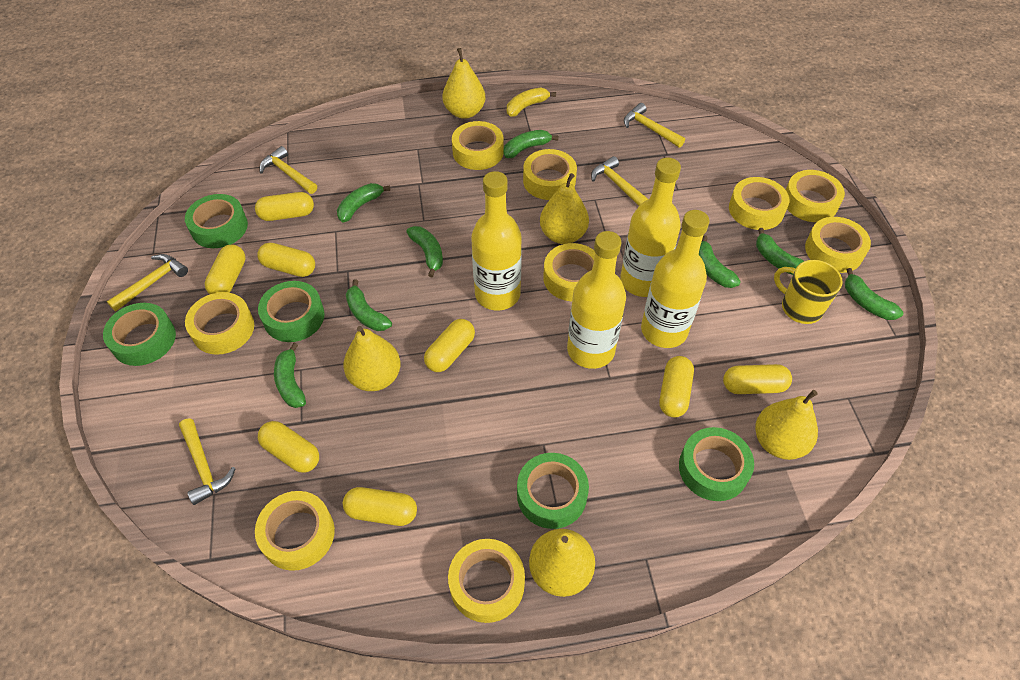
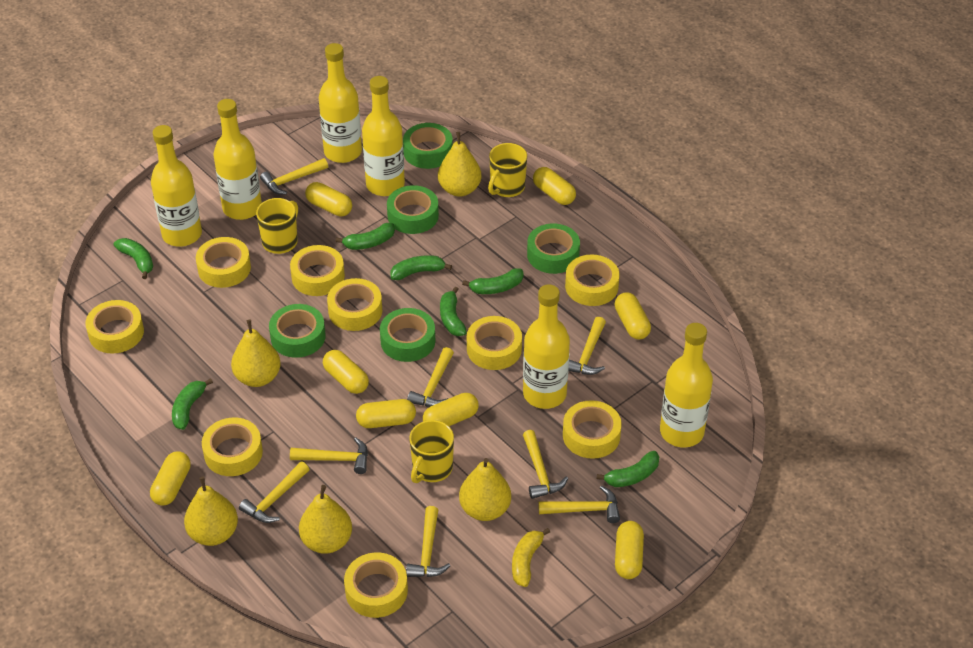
green banana: [274,343,306,408] [337,183,391,222] [346,279,392,331] [406,226,443,277] [503,130,559,158] [699,235,741,288] [756,228,804,275] [845,268,903,320] = 8 -> [114,238,153,279] [172,378,213,430] [336,223,395,250] [391,255,452,280] [440,286,467,336] [462,268,524,294] [596,451,660,487] = 7
yellow bottle: [471,171,522,311] [567,231,626,369] [620,158,681,297] [641,210,710,348] = 4 -> [151,125,202,247] [214,99,262,220] [319,43,362,163] [362,76,405,196] [523,284,570,409] [660,323,713,447] = 6
yellow hammer: [107,254,188,311] [179,418,236,505] [259,146,317,194] [591,156,648,206] [624,103,685,148] = 5 -> [239,462,310,523] [260,158,328,195] [290,438,368,474] [406,506,450,577] [407,347,454,407] [523,430,568,499] [538,486,620,523] [569,317,606,375] = 8
yellow mug: [774,260,843,324] = 1 -> [256,198,298,254] [409,420,454,483] [488,143,527,197] = 3

